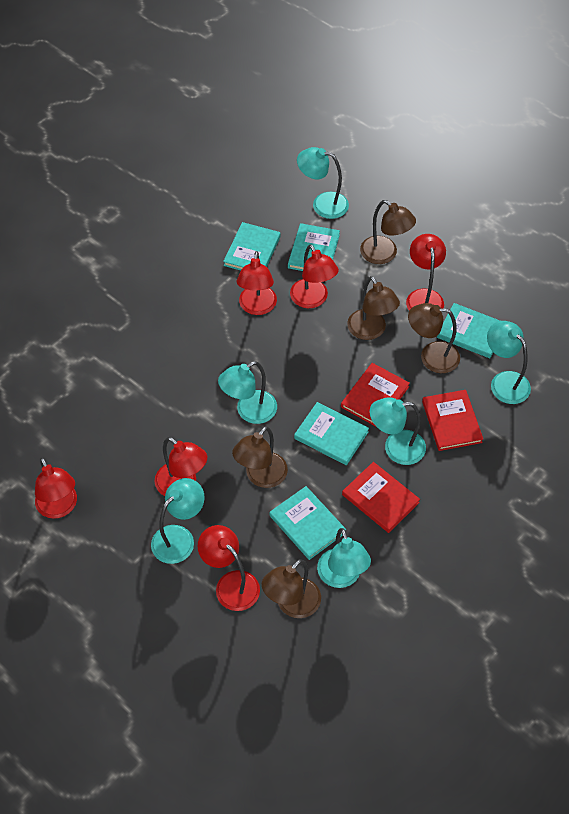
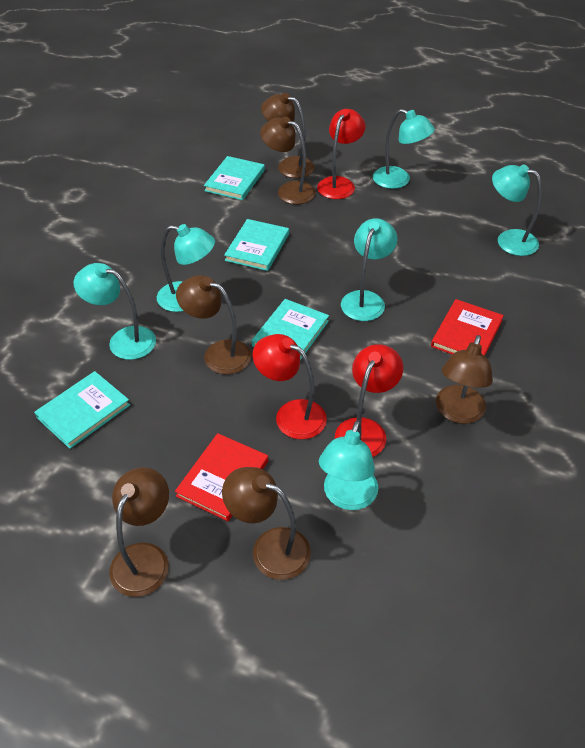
brown lamp: [232,426,288,488] [262,559,321,618] [347,276,400,340] [360,200,416,264] [408,303,460,373] = 5 -> [109,467,169,597] [176,275,252,374] [222,467,311,580] [260,117,316,204] [261,93,315,178] [436,335,493,424] = 6
red book: [341,363,410,427] [342,462,420,533] [422,390,483,451] = 3 -> [175,433,268,521] [431,299,504,356] = 2
red lamp: [35,457,77,519] [155,437,207,496] [198,525,260,611] [237,251,277,315] [290,244,339,308] [406,234,446,311] = 6 -> [253,334,327,439] [317,109,366,199] [335,344,403,457] = 3
turquoise book: [223,222,281,271] [269,486,346,560] [288,223,340,271] [294,402,369,465] [437,303,500,358] = 5 -> [34,371,130,449] [204,156,265,200] [224,219,289,271] [252,299,329,360] = 4

